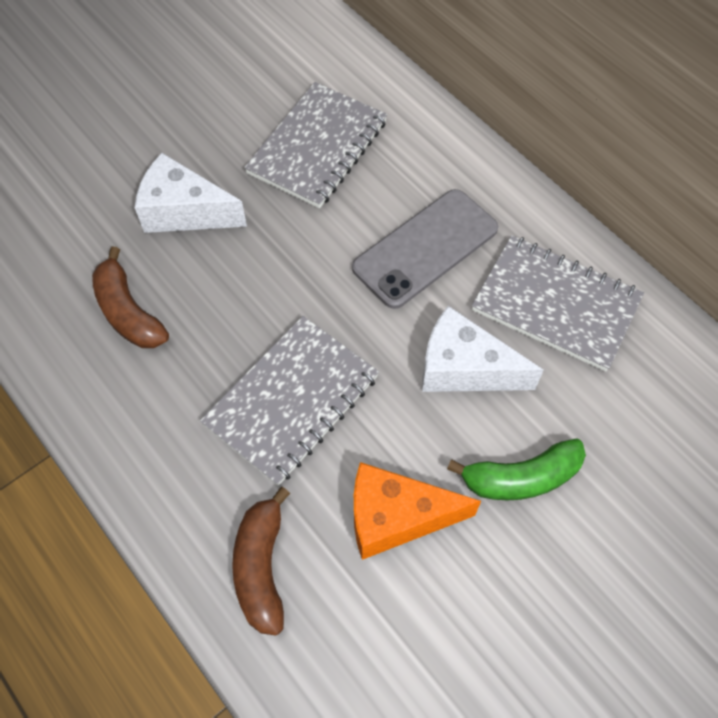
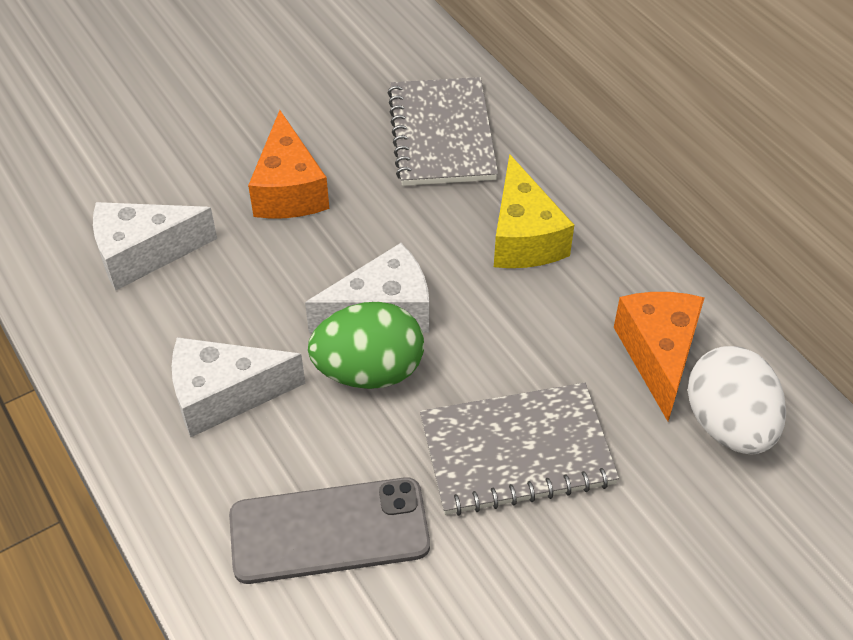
brown banana: [92,247,169,348] [232,487,290,636] = 2 -> none = 0
green banana: [447,439,586,500] = 1 -> none = 0
green egg: none = 0 -> [308,302,424,389] = 1
grey notebook: [200,316,379,486] [244,82,387,208] [472,235,644,372] = 3 -> [388,77,498,186] [420,383,619,516] = 2
orange cheese: [354,462,481,560] = 1 -> [248,110,329,218] [614,292,705,421] = 2
white cheese: [135,153,247,233] [422,306,544,392] = 2 -> [93,202,217,290] [172,337,305,437] [305,243,429,333] = 3
white egg: none = 0 -> [687,346,786,455] = 1
yellow cheese: none = 0 -> [494,154,574,268] = 1

